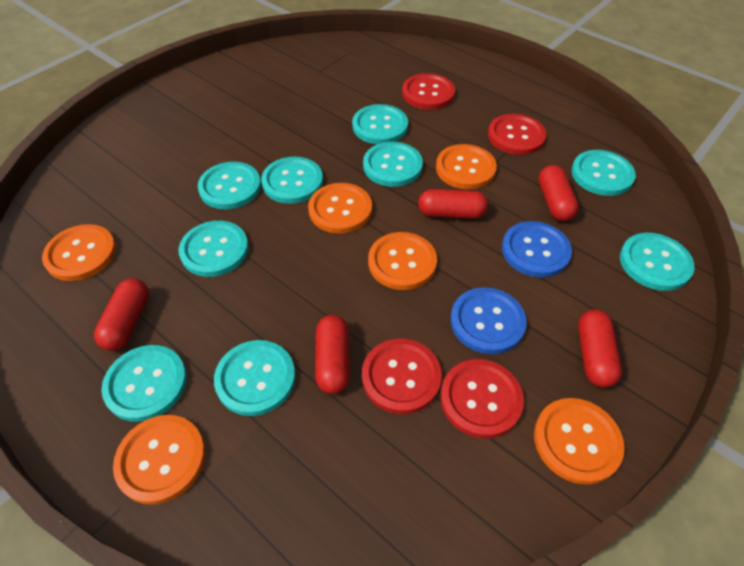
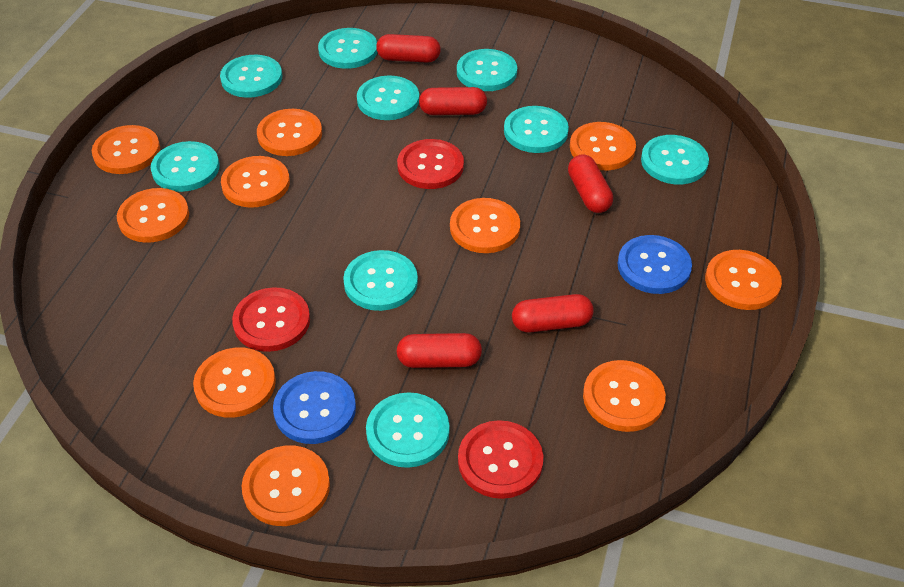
orange button: [42,224,116,281] [113,415,206,505] [308,183,372,234] [368,232,437,290] [436,144,497,190] [534,398,625,485] = 6 -> [92,125,160,174] [117,188,189,243] [193,348,276,418] [221,156,290,208] [242,445,330,526] [257,109,322,156] [450,198,520,253] [570,122,636,170] [583,360,666,432] [705,250,782,310] = 10
red button: [362,339,442,414] [402,73,455,110] [440,359,524,438] [488,114,546,155] = 4 -> [232,287,310,352] [397,139,464,189] [458,420,543,499] = 3

